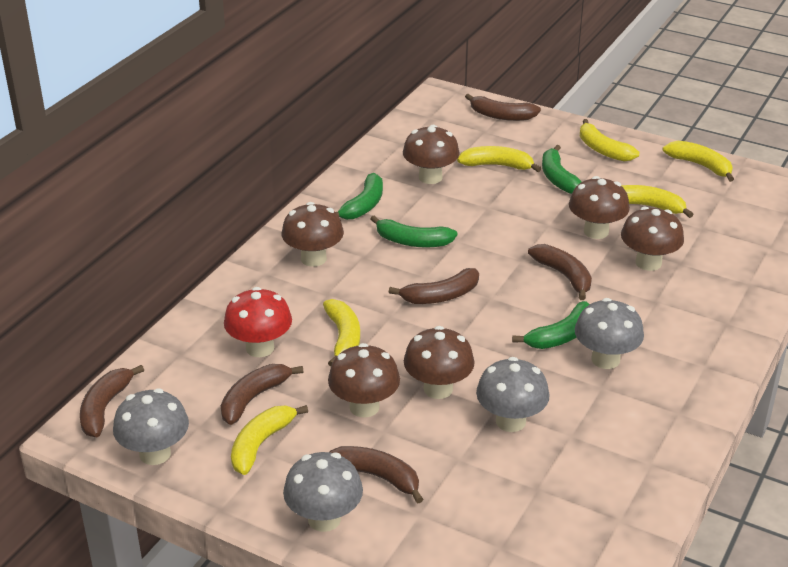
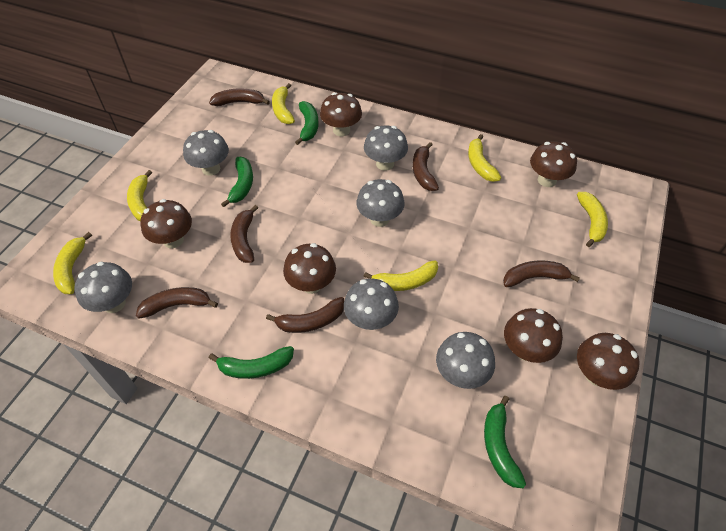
grey mushroom: [113,388,189,465] [283,452,363,532] [476,357,550,432] [574,298,644,369] = 4 -> [74,262,132,313] [183,130,229,176] [344,279,399,330] [356,179,405,227] [364,125,408,171] [436,332,495,389] = 6
red mushroom: [224,287,292,357] = 1 -> none = 0

